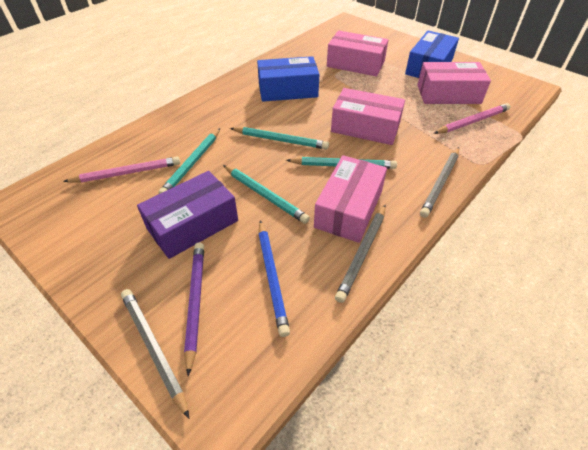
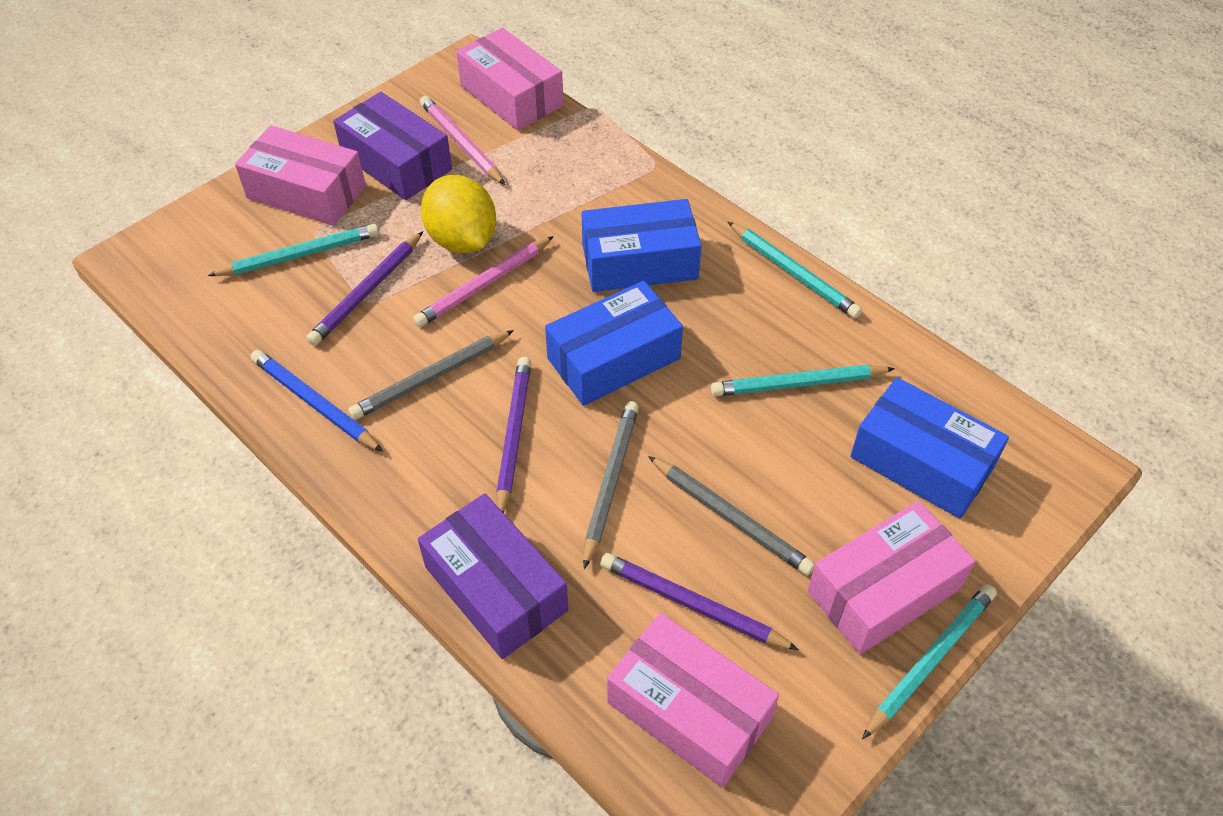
blue box: [257,56,319,102] [405,31,459,78] = 2 -> [545,281,683,406] [582,199,702,292] [850,377,1009,519] = 3
purple box: [137,171,238,259] = 1 -> [333,92,452,200] [418,493,568,659] = 2
purple pencil: [184,242,204,376] = 1 -> [306,231,423,346] [496,357,531,513] [600,553,799,650] = 3
yellow lemon: none = 0 -> [421,175,496,253] = 1

